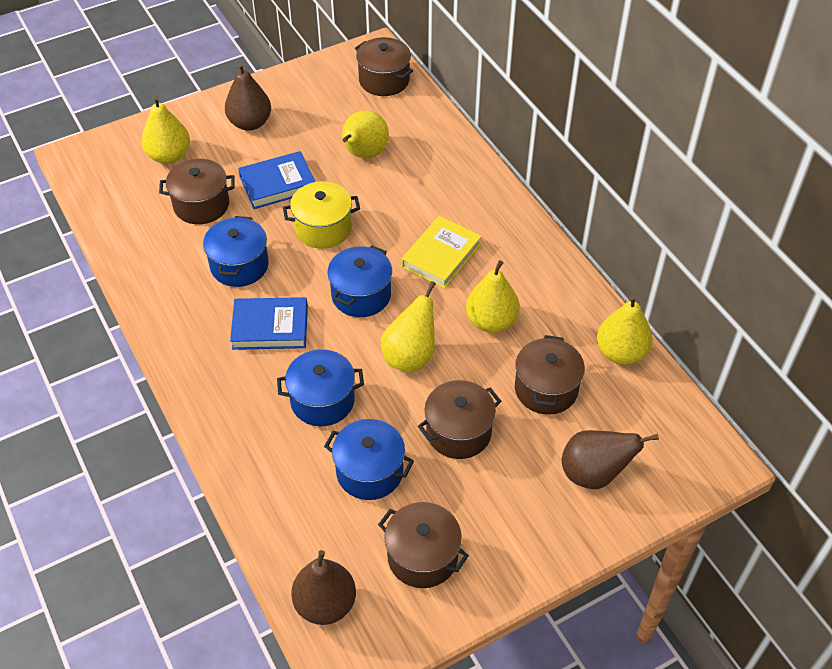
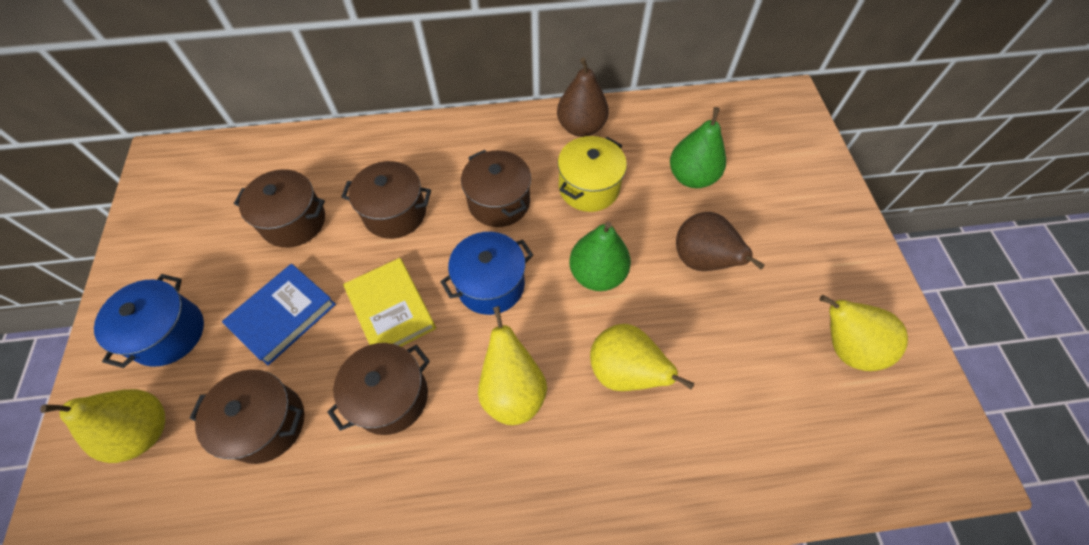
blue book: [230,297,308,350] [238,151,315,209] = 2 -> [222,264,336,365] = 1
blue pot: [203,216,269,287] [277,349,364,426] [324,419,414,500] [328,245,392,317] = 4 -> [94,274,204,368] [440,232,533,315] = 2
brown pear: [225,63,271,131] [291,550,356,625] [562,430,659,489] = 3 -> [557,58,609,137] [676,212,765,271] = 2
green pear: none = 0 -> [570,222,631,291] [670,107,726,188] = 2
yellow pear: [142,96,190,164] [342,110,389,158] [381,281,436,373] [466,260,520,333] [597,295,653,365] = 5 -> [40,389,165,463] [478,306,547,425] [590,324,694,391] [820,295,908,371] = 4

